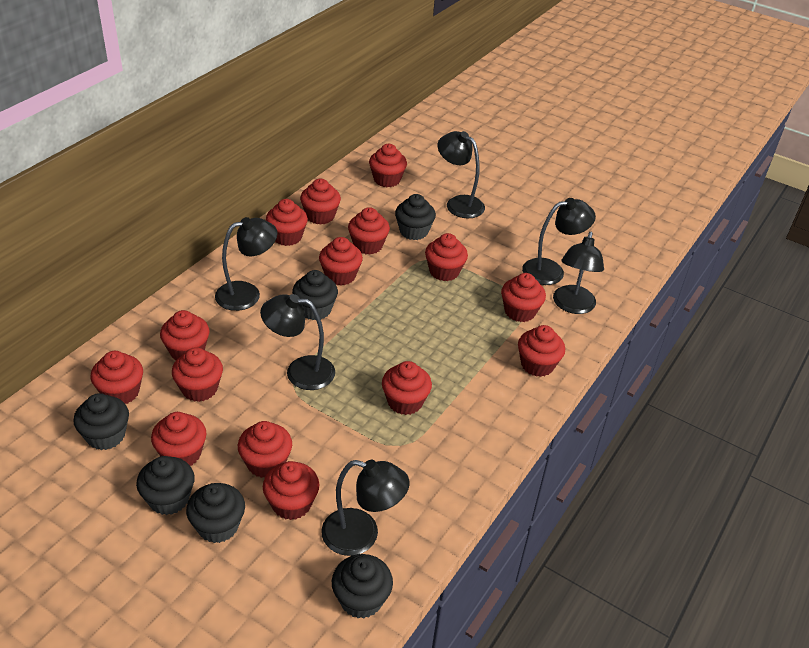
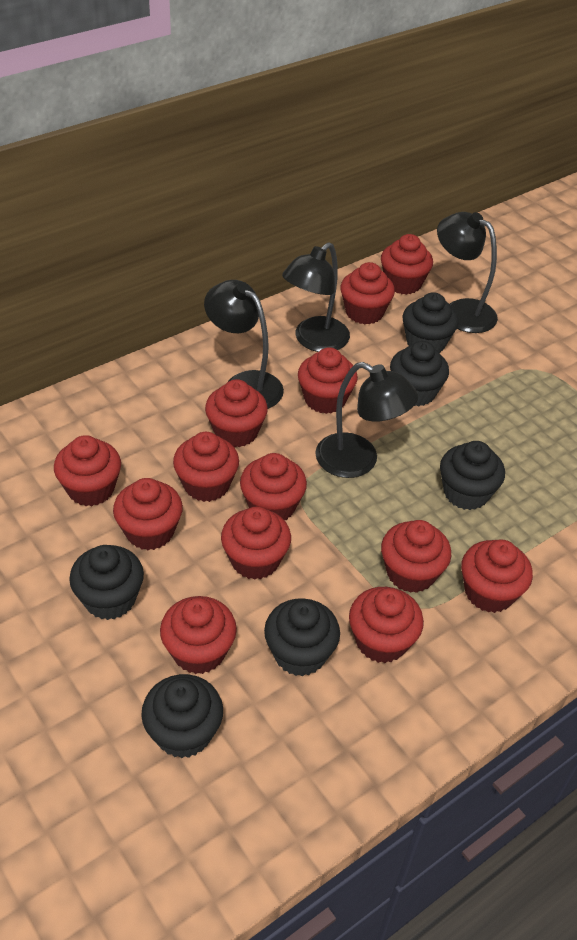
black lamp: [215,217,277,311] [260,294,335,390] [321,460,410,556] [438,131,485,218] [522,198,596,285] [553,232,604,314] = 6 -> [204,280,284,409] [282,242,350,352] [315,362,418,478] [437,212,498,333] = 4
red cupcake: [91,351,143,404] [151,412,206,466] [160,310,210,360] [172,347,223,402] [238,421,292,478] [263,461,319,520] [266,199,308,246] [300,179,341,225] [319,237,363,286] [348,207,390,255] [369,144,407,187] [382,361,432,415] [425,233,468,281] [501,273,546,322] [518,325,565,377] = 15 -> [54,435,121,506] [113,478,183,550] [160,596,237,674] [173,432,239,502] [205,379,268,447] [221,507,291,580] [240,453,307,520] [298,347,358,414] [341,262,395,324] [349,587,424,663] [381,234,433,295] [381,520,451,593] [461,539,533,613] = 13

